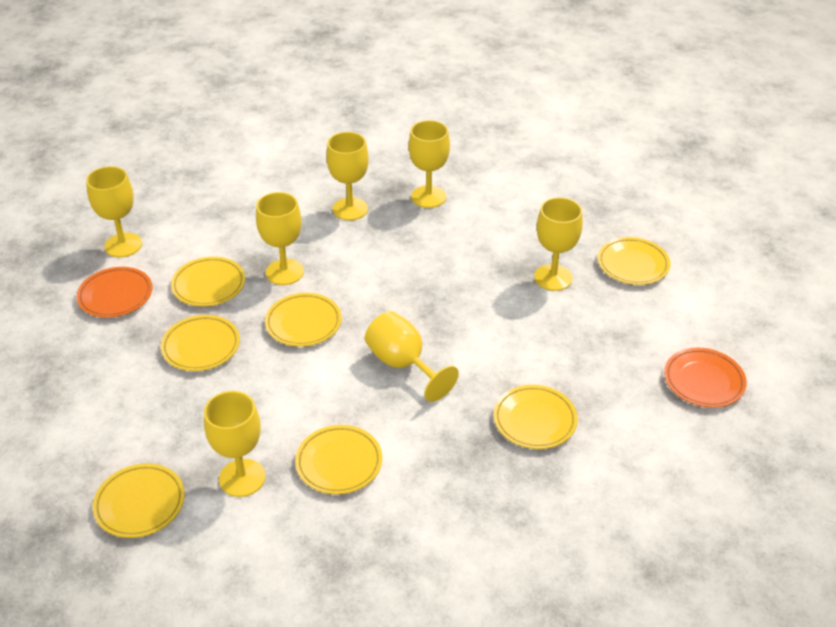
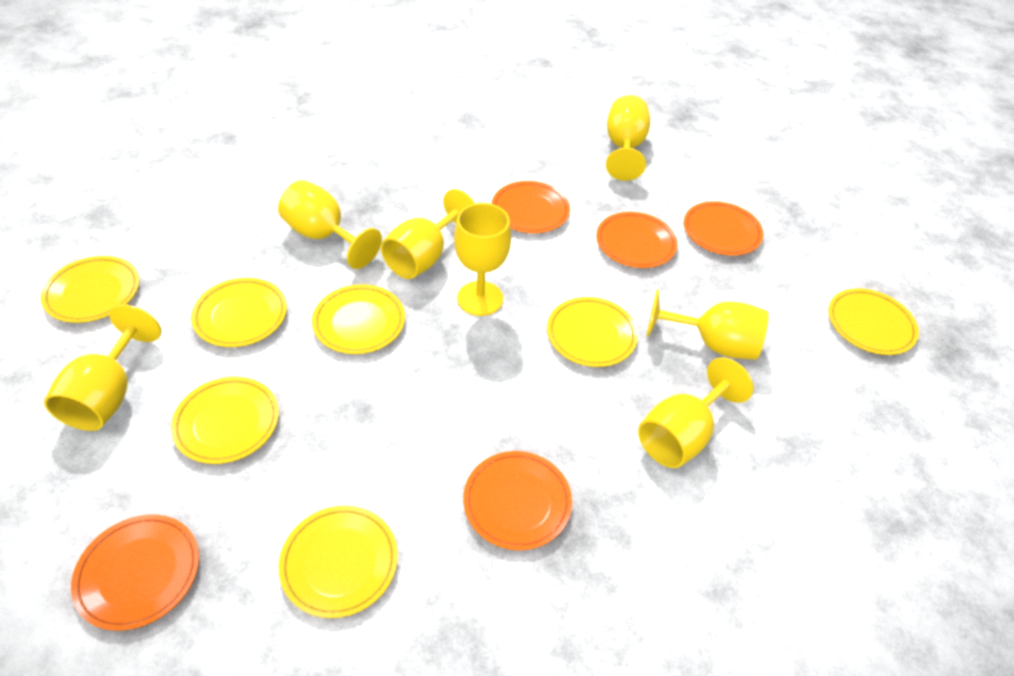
orange plate: [76,267,153,318] [664,348,747,408] = 2 -> [71,514,199,631] [463,451,572,550] [492,181,570,233] [596,212,677,268] [684,201,763,256] = 5

